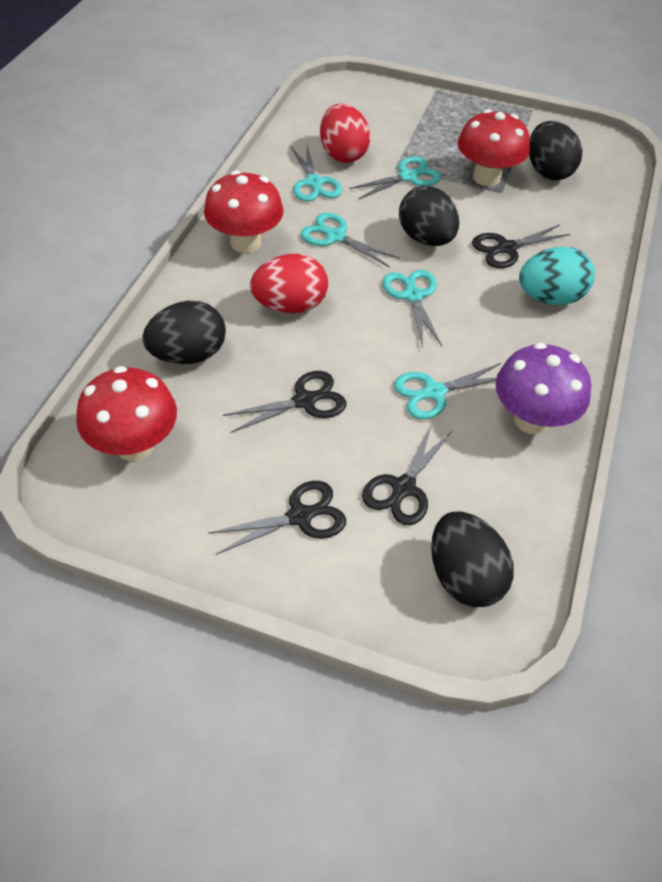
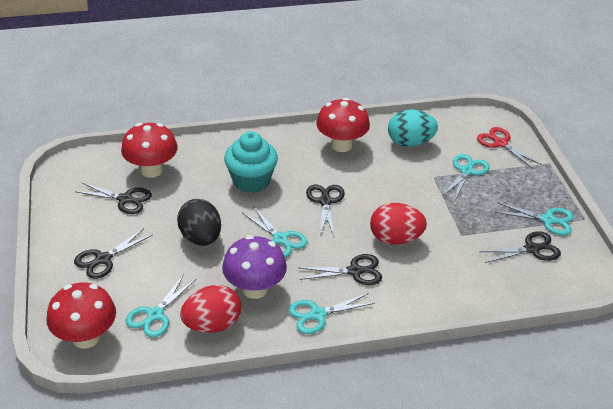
black egg: [142,301,226,364] [399,186,459,246] [431,512,514,607] [529,121,582,180] = 4 -> [177,199,221,246] = 1
black scissors: [208,481,346,555] [223,371,346,433] [362,424,452,525] [472,225,570,268] = 4 -> [74,229,152,279] [75,182,152,214] [300,254,382,285] [306,185,345,235] [479,231,561,263] = 5
red scissors: none = 0 -> [477,127,542,169] = 1
turquoise cupcake: none = 0 -> [224,132,278,193] = 1

